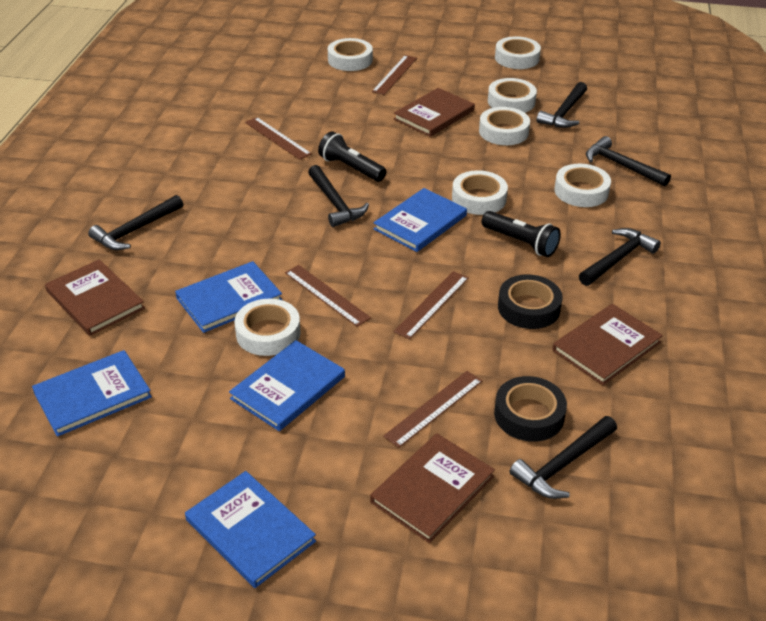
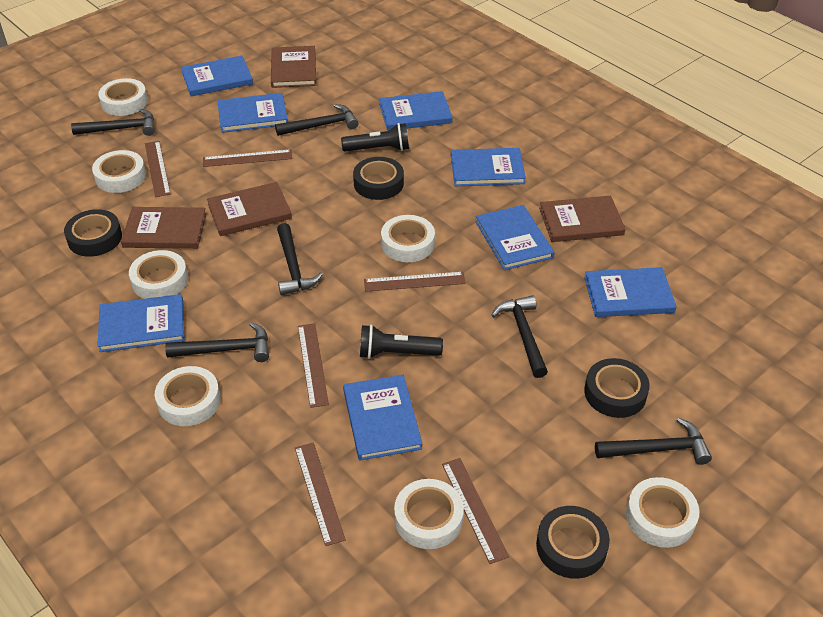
black tape: [494,376,567,442] [498,274,563,329] = 2 -> [64,209,122,257] [353,157,404,200] [536,506,610,579] [584,358,650,418] = 4
blue book: [32,350,152,437] [175,261,282,333] [185,471,316,588] [229,340,345,431] [374,188,467,252] = 5 -> [97,294,185,352] [181,56,253,96] [217,93,288,133] [343,375,423,461] [379,91,453,131] [451,148,526,186] [476,205,554,270] [584,267,677,317] = 8
brown ruler: [245,117,312,160] [285,265,371,327] [372,55,417,95] [383,371,482,448] [394,271,469,339] = 5 -> [145,141,171,197] [203,149,292,167] [295,443,346,546] [298,323,329,408] [364,272,466,292] [442,458,509,564] = 6

